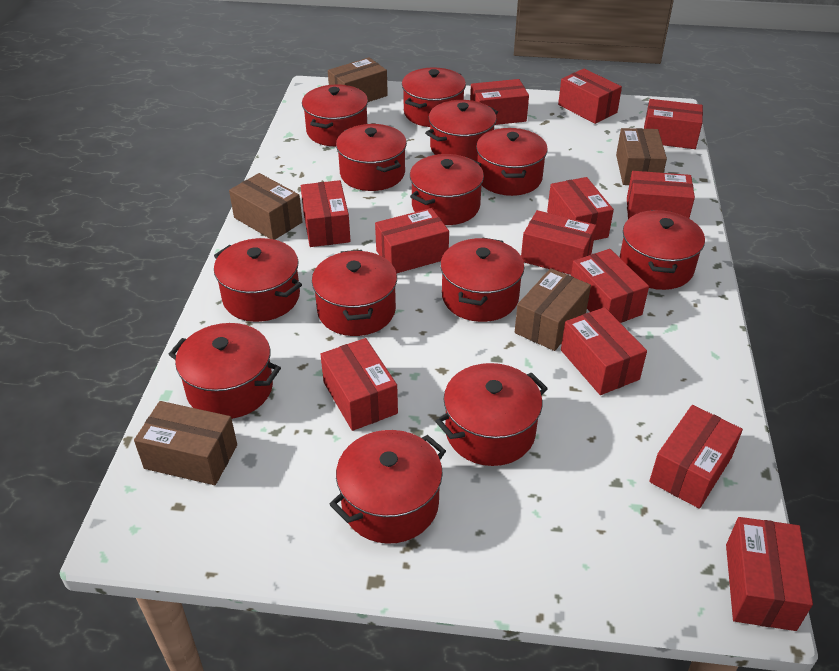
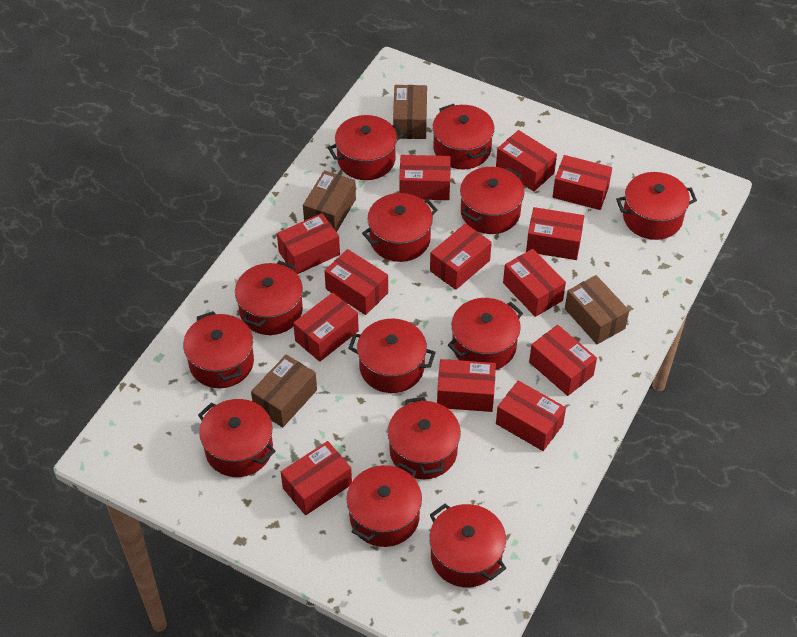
brown box: [134,401,237,485] [229,173,303,240] [328,57,388,102] [515,268,591,351] [616,128,667,185] = 5 -> [251,354,317,428] [303,170,356,232] [393,85,427,139] [565,275,629,344] = 4

